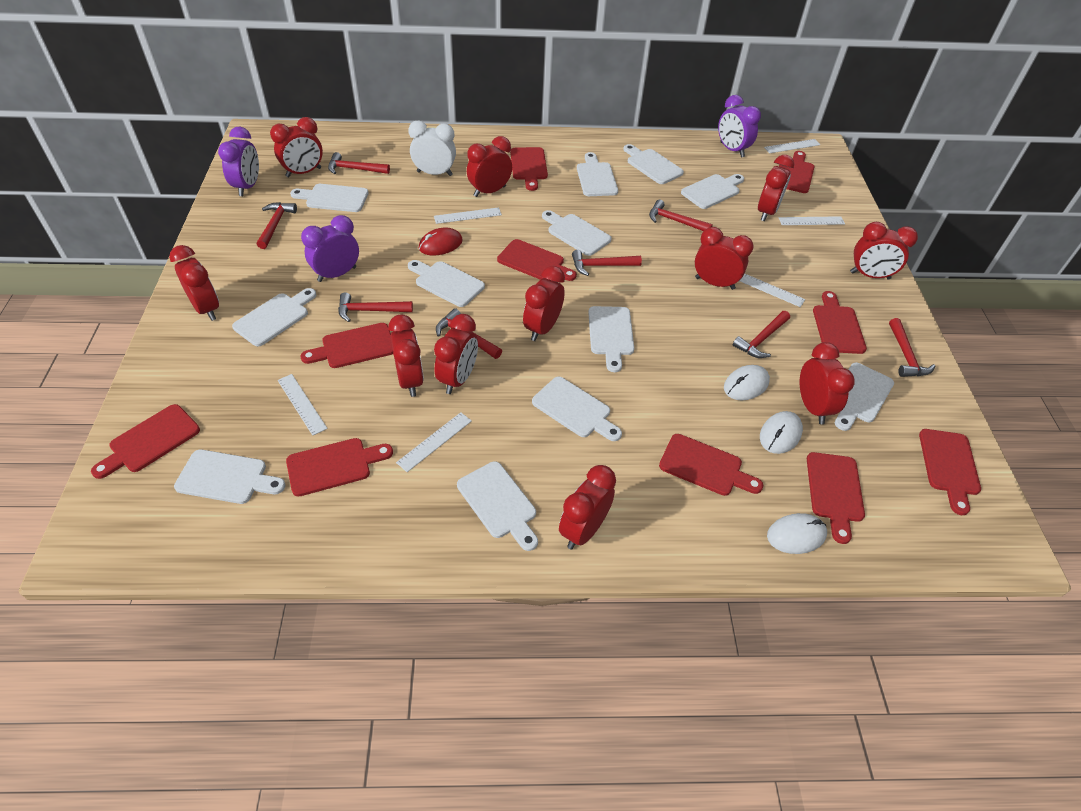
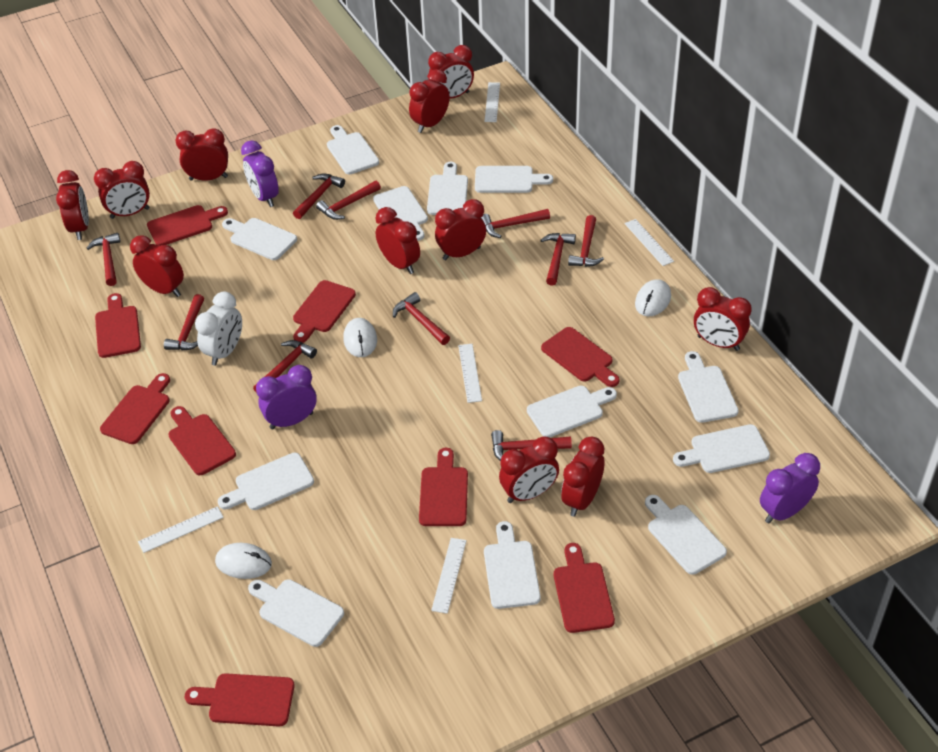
red cutting board: [91,404,200,479] [286,438,393,497] [300,323,393,368] [497,239,577,281] [510,147,548,191] [659,434,763,496] [779,151,814,193] [807,452,865,544] [813,291,867,354] [919,429,981,515] = 10 -> [95,293,141,358] [100,373,170,444] [147,205,228,246] [168,406,236,475] [185,673,295,726] [293,280,356,343] [419,448,468,526] [541,327,620,387] [554,543,615,633] = 9
red hammer: [257,202,297,249] [328,152,390,174] [338,292,413,322] [436,308,502,359] [572,250,642,276] [649,200,713,231] [733,311,790,358] [889,318,935,377] = 8 -> [86,233,121,286] [164,294,204,351] [253,340,317,393] [293,174,345,219] [316,180,381,220] [393,292,450,345] [481,209,550,238] [491,430,572,461] [540,233,576,286] [568,215,604,267] = 10
red mouse: [419,228,463,255] = 1 -> none = 0
white ruler: [278,374,328,436] [396,412,472,472] [434,207,502,224] [739,273,805,307] [764,139,820,153] [779,216,845,225] = 6 -> [138,506,224,553] [431,538,467,614] [458,344,482,403] [484,82,500,122] [625,219,674,266] = 5

